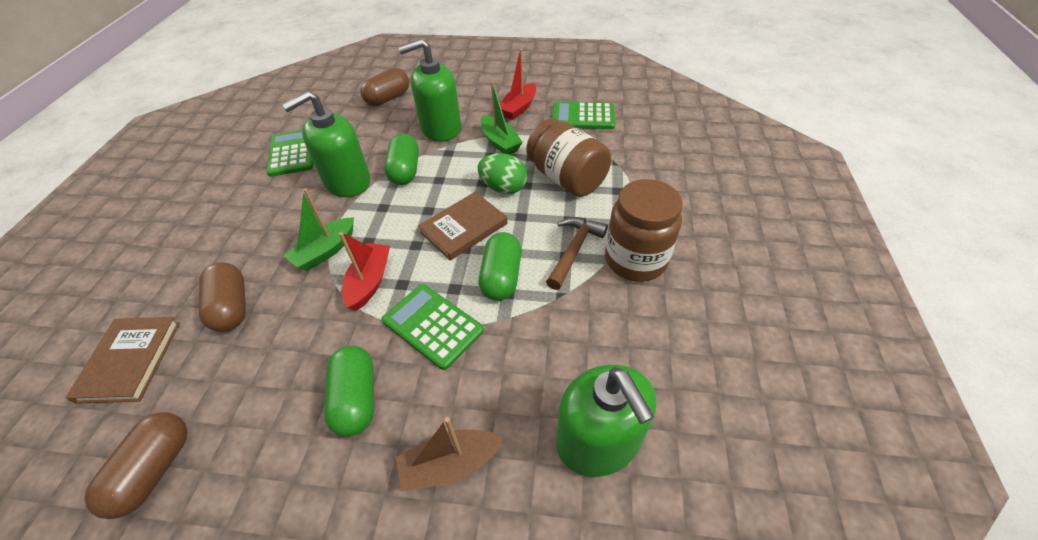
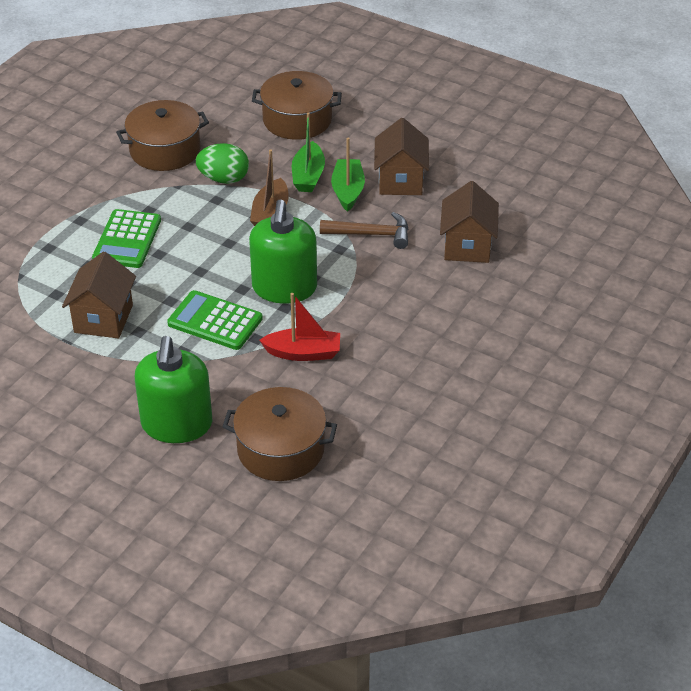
brown book: [66,317,180,404] [418,192,507,261] = 2 -> none = 0
brown capsule: [84,412,188,519] [199,262,246,332] [360,68,409,106] = 3 -> none = 0
brown house: none = 0 -> [62,251,136,339] [374,118,429,195] [440,181,499,263] = 3
brown jar: [526,118,611,197] [605,179,683,282] = 2 -> none = 0
brown pot: none = 0 -> [116,100,209,171] [223,387,337,481] [252,71,342,140] = 3
green calculator: [266,130,313,177] [382,284,484,370] [552,102,615,129] = 3 -> [92,209,161,268] [167,290,263,350] = 2
green capsule: [324,346,374,437] [384,133,419,185] [479,232,522,301] = 3 -> none = 0
green soap dispenser: [282,91,370,197] [398,39,461,141] [556,365,656,477] = 3 -> [135,336,212,443] [249,199,317,304] = 2
red boat: [339,232,390,311] [500,49,536,120] = 2 -> [259,293,340,361] = 1

